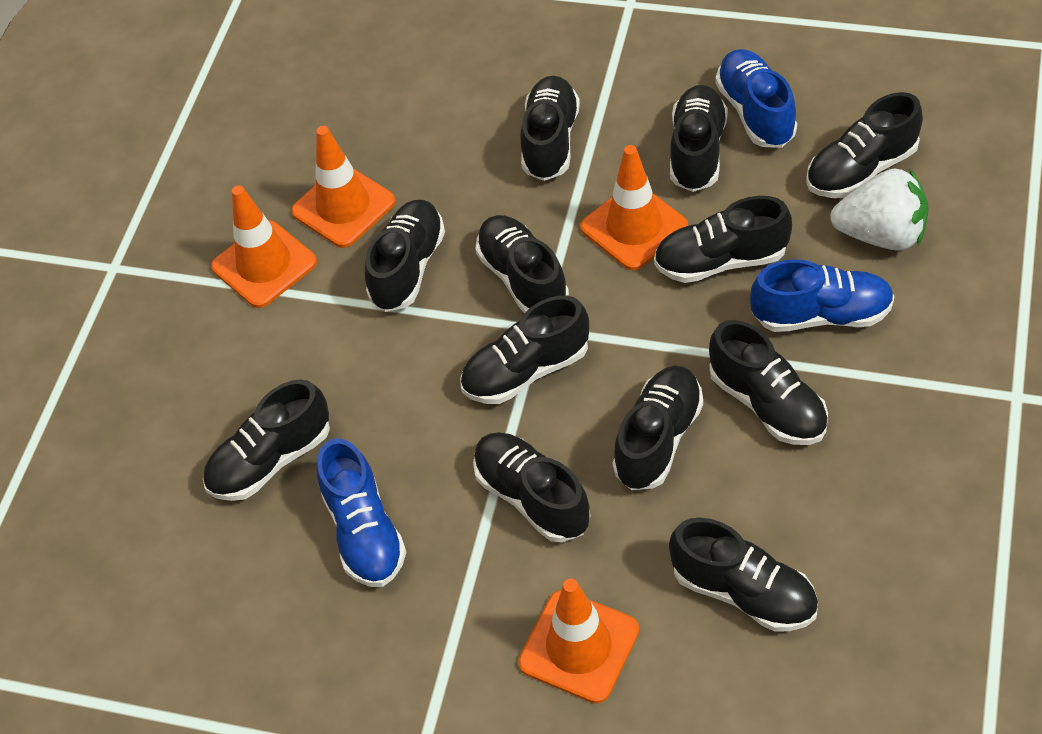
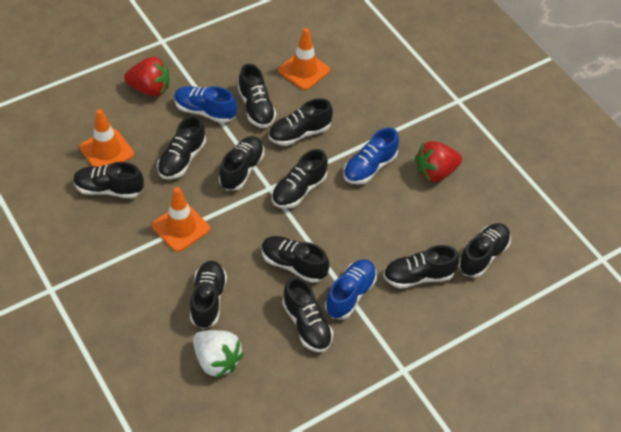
black shoe: [203,379,330,501] [365,200,445,312] [460,296,589,404] [473,432,590,543] [475,215,569,313] [521,76,580,181] [612,366,703,490] [654,196,792,283] [669,518,818,632] [670,85,728,192] [709,320,828,445] [806,92,923,198] = 12 -> [73,162,144,198] [157,115,206,179] [190,261,227,329] [219,136,264,190] [238,64,276,128] [261,236,330,283] [269,98,333,146] [272,149,328,209] [282,277,333,352] [383,245,459,289] [458,223,511,277] = 11
orange traffic cone: [211,185,317,308] [291,126,396,248] [518,579,639,704] [580,145,688,270] = 4 -> [79,109,134,167] [152,187,210,252] [278,28,330,90] = 3
red strawberry: none = 0 -> [124,57,169,96] [415,141,462,182] = 2

